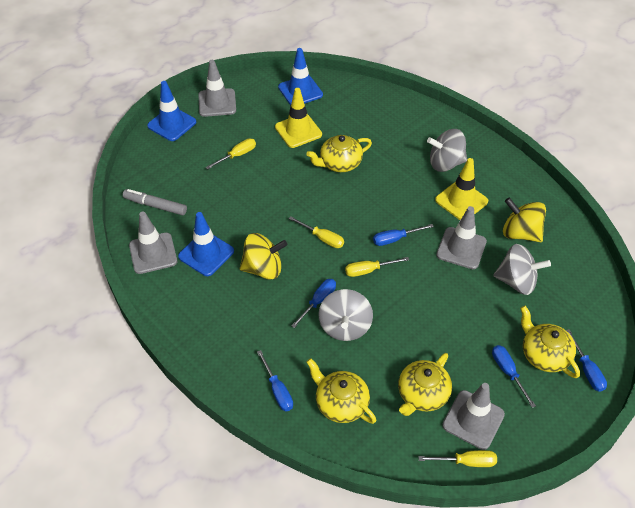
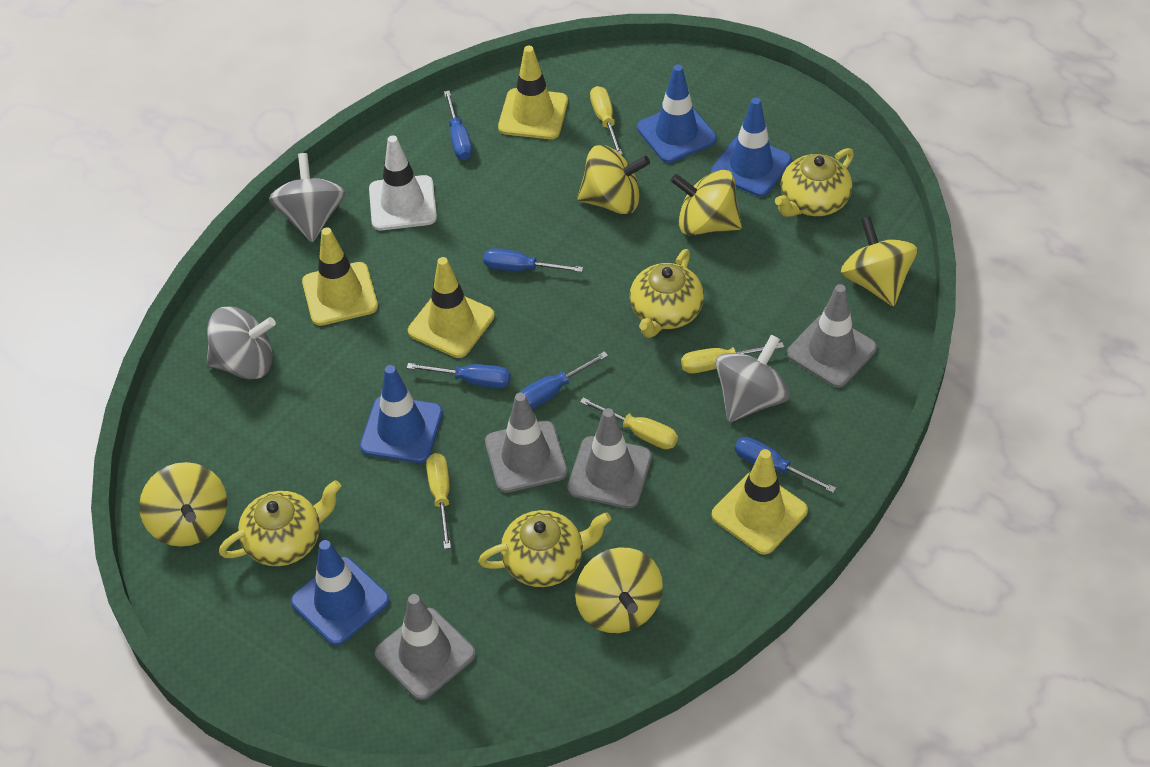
blue traffic cone: [147,81,196,141] [178,212,234,276] [278,48,323,105] = 3 -> [291,540,390,645] [360,365,443,463] [637,64,717,163] [711,97,792,197] = 4
grey marker: [123,189,187,216] = 1 -> none = 0
white traffic cone: none = 0 -> [369,136,437,230] = 1
yellow spinning top: [240,233,287,280] [503,198,546,242] = 2 -> [139,462,227,547] [575,548,663,633] [577,145,650,214] [671,170,742,236] [841,216,918,306] = 5
yellow traffic cone: [275,88,322,148] [435,158,488,220] = 2 -> [302,227,378,326] [408,257,495,358] [498,46,568,139] [712,449,808,555] = 4

